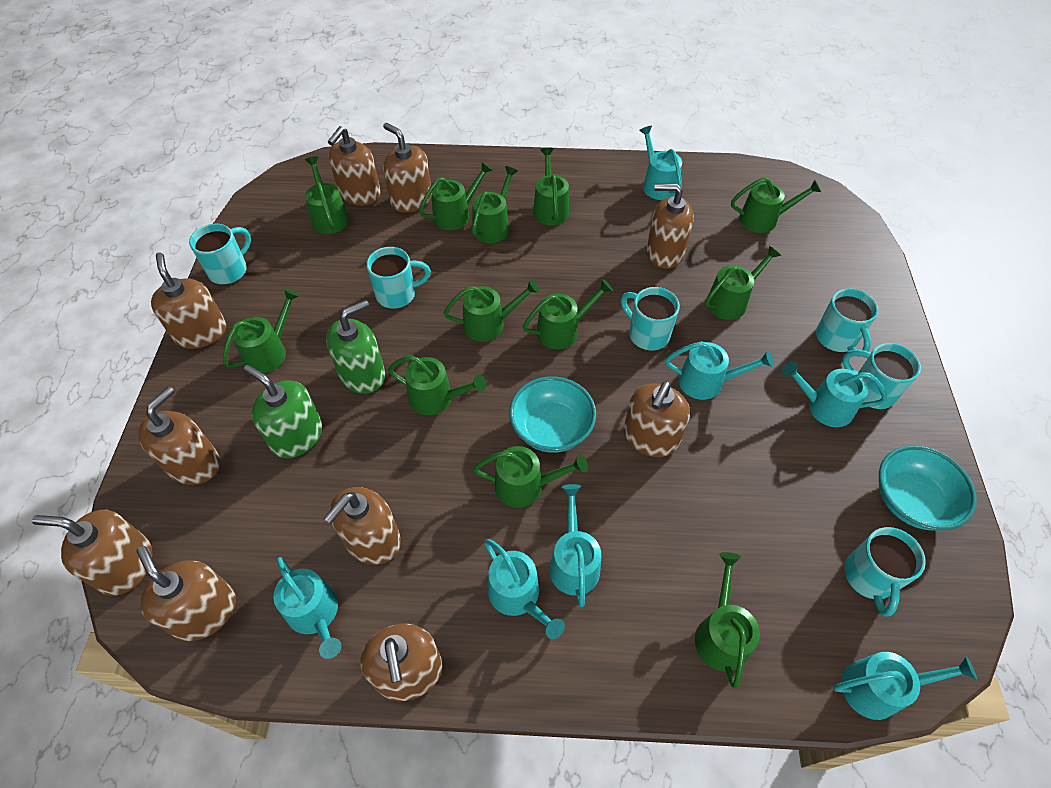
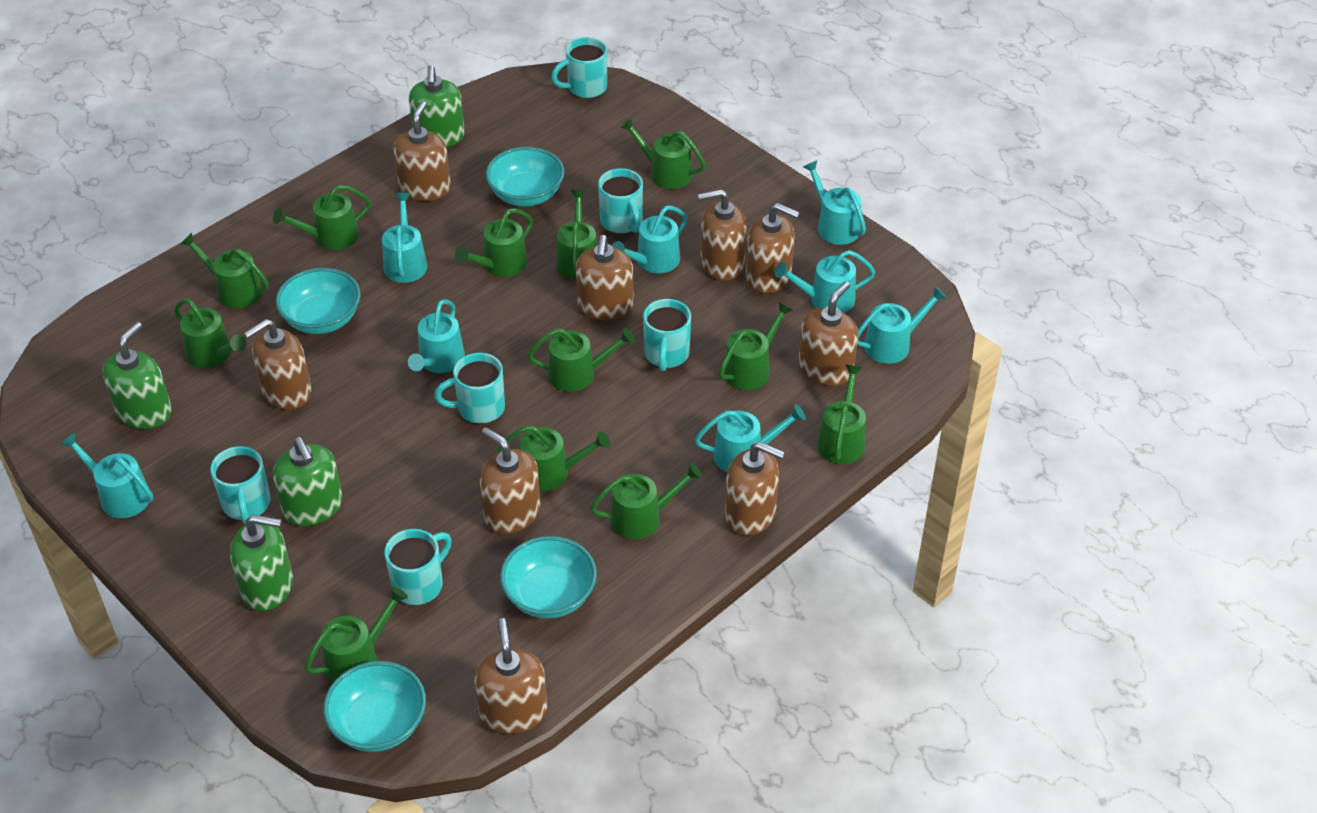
brown soap dispenser: [32,510,153,596] [136,546,236,641] [138,386,220,485] [151,252,226,349] [324,487,401,565] [328,126,381,206] [360,624,443,701] [383,123,432,213] [624,381,690,457] [646,184,694,269] = 10 -> [244,319,312,410] [393,101,451,201] [475,618,547,734] [480,427,541,534] [576,235,634,320] [698,189,747,281] [725,441,785,536] [746,203,800,293] [798,281,858,386] = 9
green soap dispenser: [244,365,322,458] [326,299,385,394] = 2 -> [102,322,172,429] [230,515,293,611] [273,437,343,526] [409,65,465,147] = 4
turquoise bowl: [509,376,596,453] [879,445,977,531] = 2 -> [276,268,361,334] [323,661,426,752] [486,147,564,206] [500,536,597,619] = 4
turquoise watering can: [273,557,341,659] [484,539,565,639] [549,484,601,607] [639,126,682,200] [665,341,774,400] [782,362,887,427] [833,652,977,720] = 7 -> [60,432,153,518] [382,193,427,283] [408,299,465,373] [612,206,688,273] [695,404,806,472] [775,250,875,313] [803,160,866,245] [857,286,947,364] = 8

